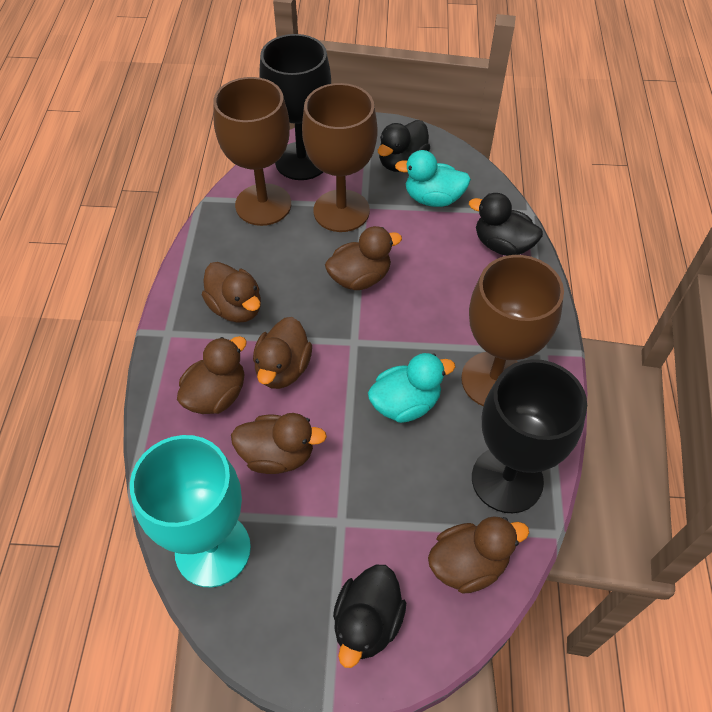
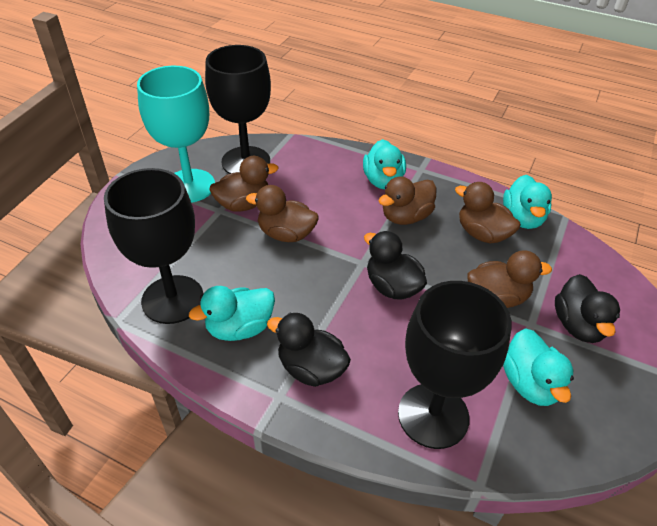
black goblet: [260,34,331,180] [472,359,587,513] = 2 -> [104,168,204,324] [205,45,271,174] [398,281,512,449] = 3
brown duck: [177,336,247,414] [202,262,261,323] [231,413,327,474] [253,317,312,389] [325,226,402,290] [428,516,529,594] = 6 -> [210,156,278,212] [246,185,319,242] [379,176,436,225] [455,182,521,243] [467,250,552,308] = 5
brown goblet: [213,77,291,226] [302,83,378,232] [461,255,564,406] = 3 -> none = 0
turquoise duck: [368,353,455,423] [395,150,471,207] = 2 -> [189,286,275,341] [363,139,406,189] [503,175,552,229] [503,328,574,406] = 4

